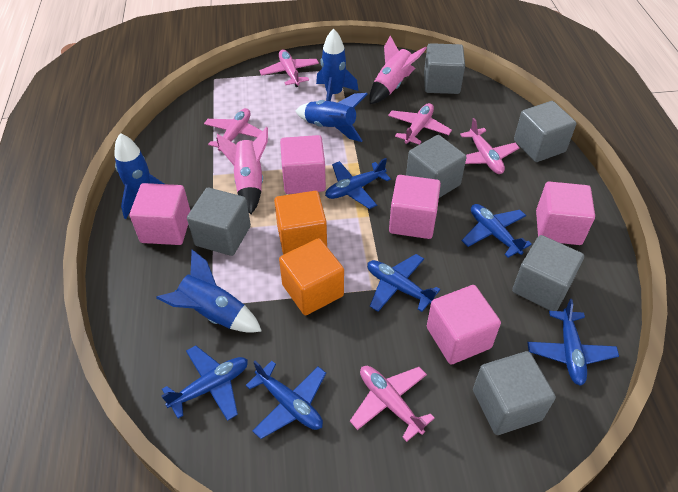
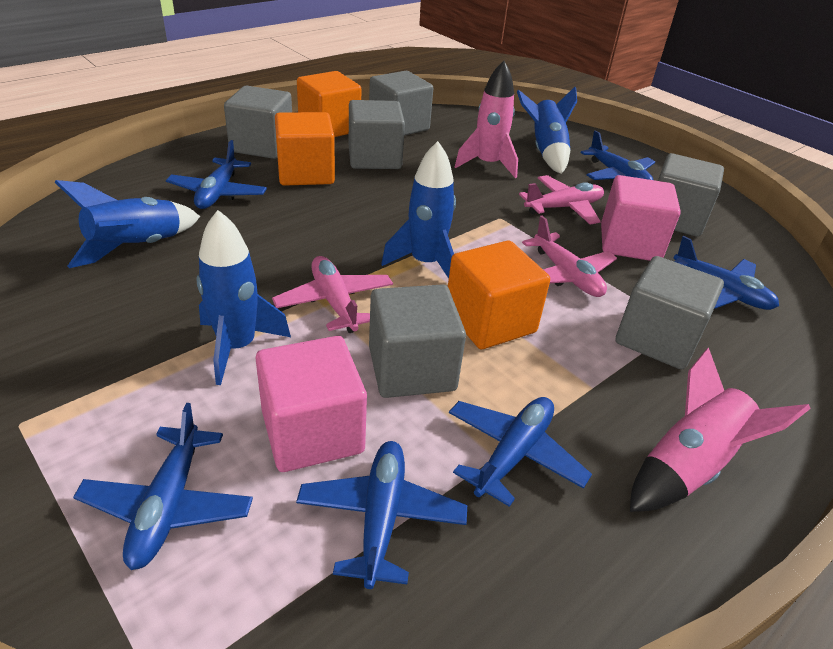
orange cube: [274,191,327,255] [279,238,344,315] = 2 -> [275,112,335,186] [297,71,361,137] [448,240,550,349] = 3
pink cube: [130,183,190,245] [280,135,326,194] [389,175,441,239] [427,285,501,364] [536,181,595,245] = 5 -> [255,336,367,472] [601,175,681,261] = 2
pink plane: [204,108,262,151] [259,50,319,87] [350,366,435,442] [388,103,452,145] [460,118,519,174] = 5 -> [272,256,393,333] [519,175,604,225] [522,216,617,297] = 3

